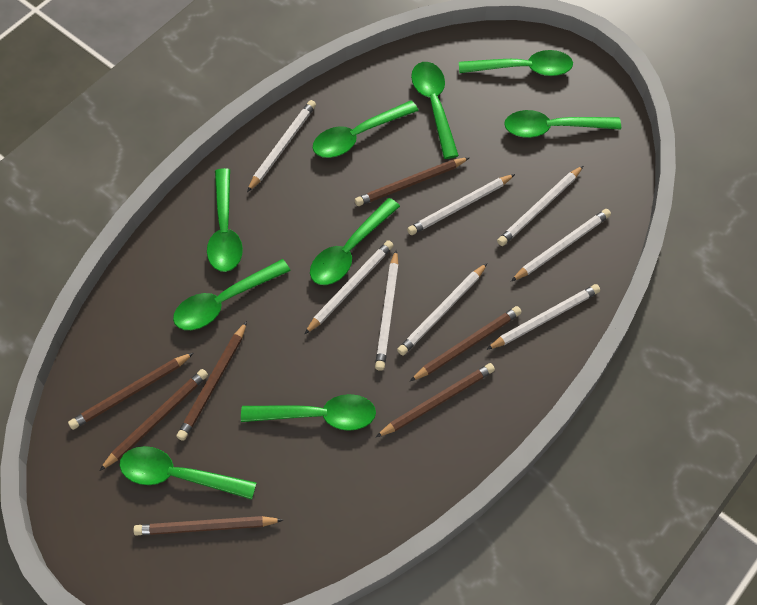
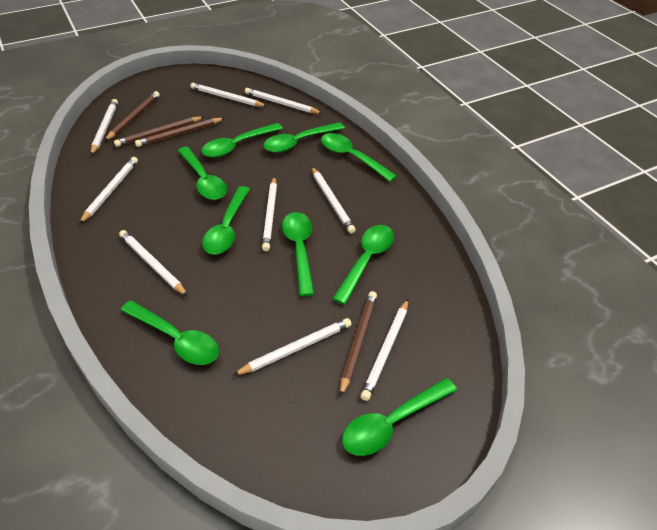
brown pencil: [68,353,194,430] [99,369,208,471] [133,516,283,536] [176,321,247,441] [355,157,470,206] [376,363,495,437] [410,306,522,381] = 7 -> [105,91,160,141] [114,116,204,147] [135,118,225,147] [340,291,377,397] = 4
white pencil: [247,100,316,192] [304,240,394,335] [375,250,399,371] [397,263,487,356] [407,174,515,235] [486,284,600,350] [497,165,584,246] [511,209,611,281] = 8 -> [79,157,138,224] [91,99,118,155] [119,230,188,296] [190,83,267,107] [233,318,352,375] [245,88,323,114] [262,176,277,251] [312,167,356,233] [361,299,408,401] = 9

